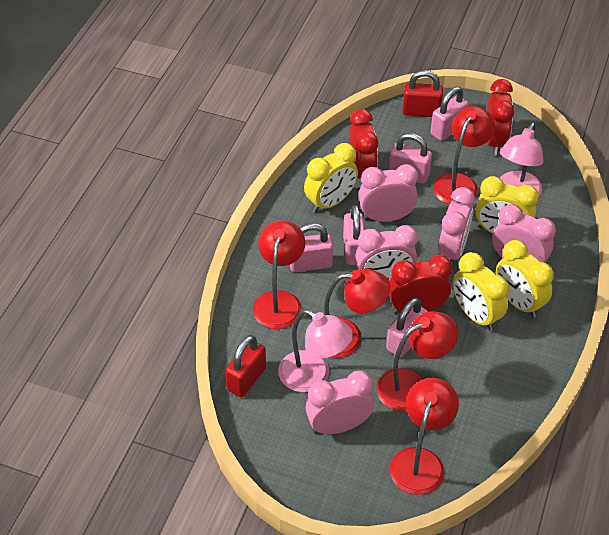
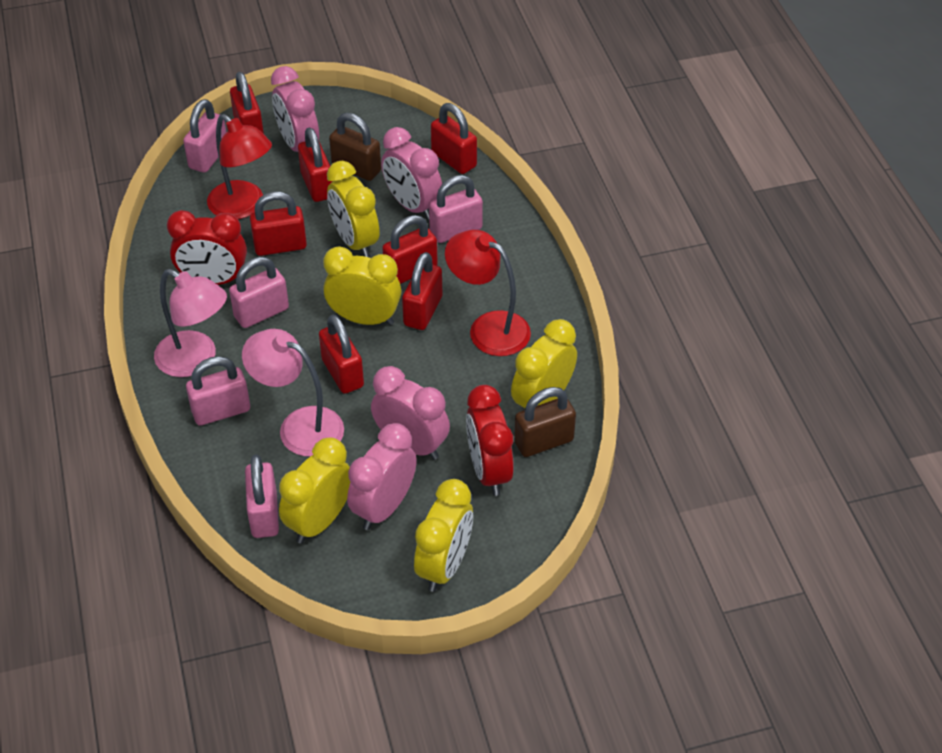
brown padlock: none = 0 -> [329,113,381,181] [514,387,576,457] = 2
pink clock: [306,371,374,434] [355,225,418,281] [359,164,418,222] [438,187,475,262] [492,204,556,262] = 5 -> [271,66,319,152] [347,423,417,530] [371,366,450,460] [381,127,442,220] = 4
red clock: [349,109,378,179] [389,255,452,314] [487,79,515,155] = 3 -> [167,210,247,285] [466,385,514,496] = 2
red lamp: [253,221,305,329] [324,269,391,358] [376,311,458,412] [390,378,459,495] [433,106,495,205] = 5 -> [207,114,272,219] [445,230,531,356] = 2
red padlock: [225,335,266,397] [403,70,443,117] = 2 -> [230,72,264,134] [250,191,307,256] [298,127,333,202] [319,315,364,394] [382,215,438,284] [402,252,442,330] [431,103,477,174] = 7
yellow clock: [304,143,358,213] [453,252,509,331] [476,176,539,233] [496,240,554,318] = 4 -> [279,437,351,544] [323,246,401,325] [327,161,379,257] [414,479,473,592] [511,319,577,408] = 5

